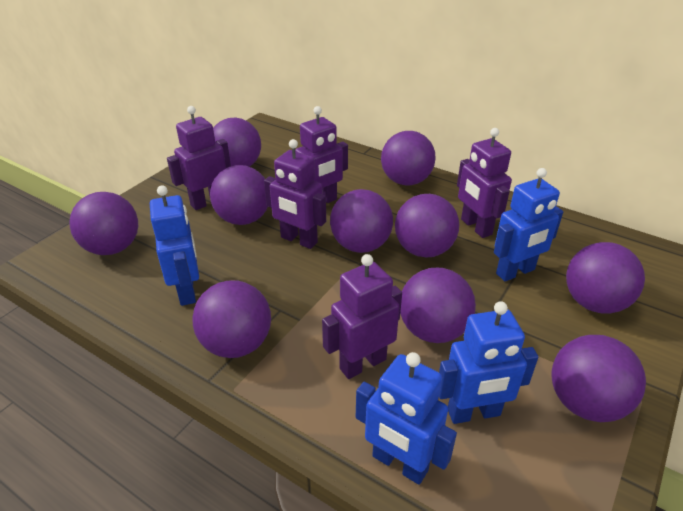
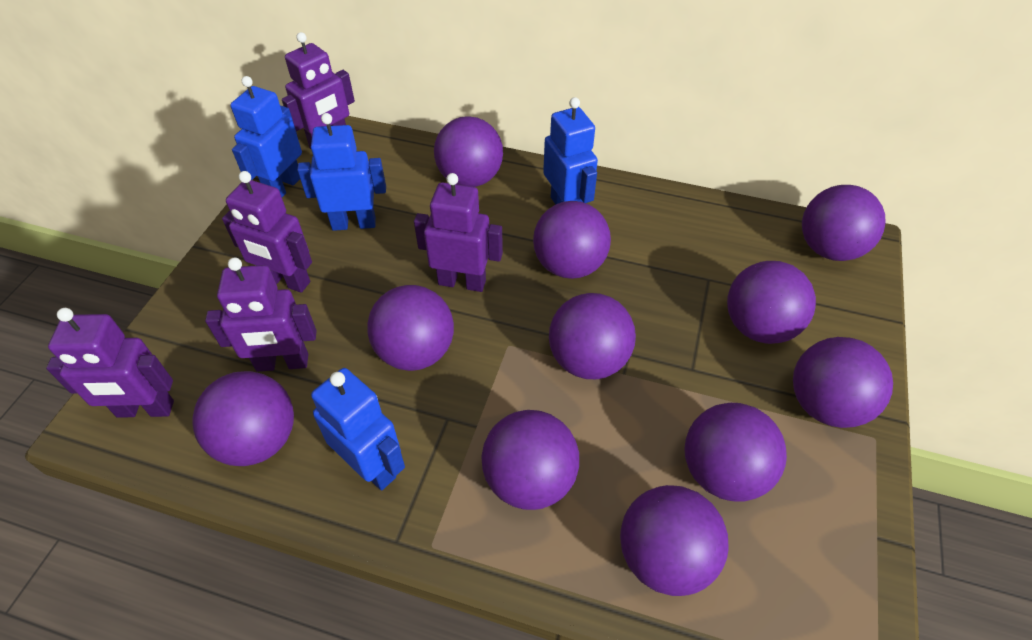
purple ball: [69,192,138,255] [192,280,271,358] [210,165,268,225] [213,117,261,167] [330,189,393,253] [381,131,436,185] [395,194,459,258] [400,268,476,343] [552,335,646,422] [566,242,645,313] = 10 -> [192,371,294,466] [367,285,454,371] [434,116,503,187] [481,410,579,510] [533,201,611,279] [549,293,636,379] [620,485,728,596] [684,403,787,502] [727,261,816,344] [793,337,893,428] [802,185,886,261] = 11

